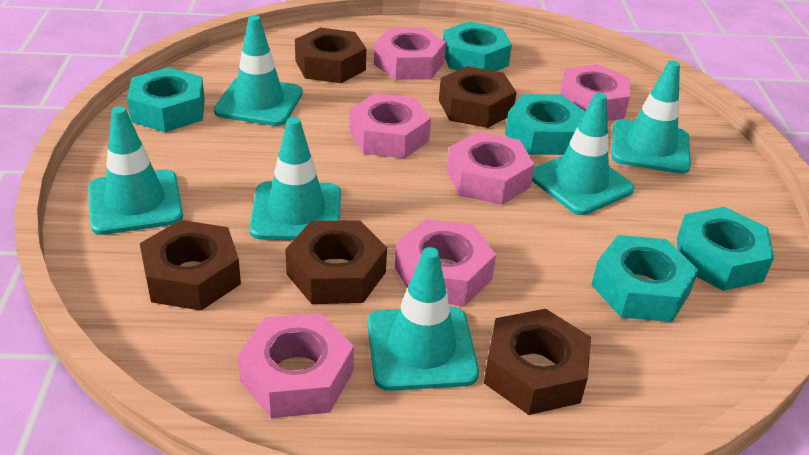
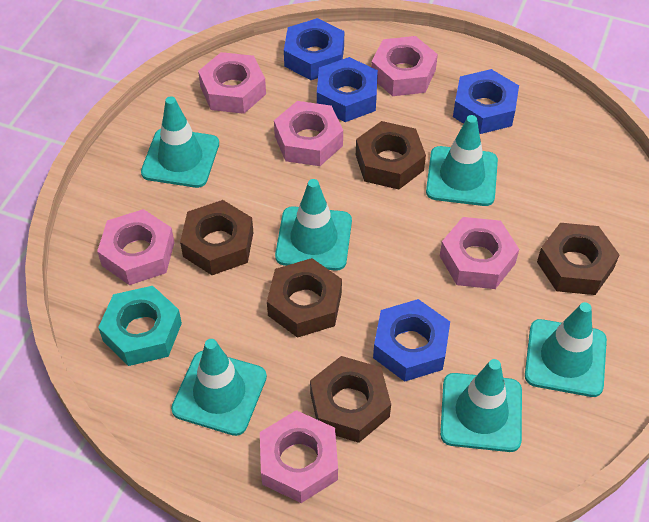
blue nut: none = 0 -> [284,18,344,80] [317,57,378,122] [373,299,450,382] [453,69,519,134] = 4
turquoise nut: [127,67,205,132] [443,21,512,71] [505,94,585,155] [591,235,699,322] [677,207,774,291] = 5 -> [98,286,182,366] = 1

